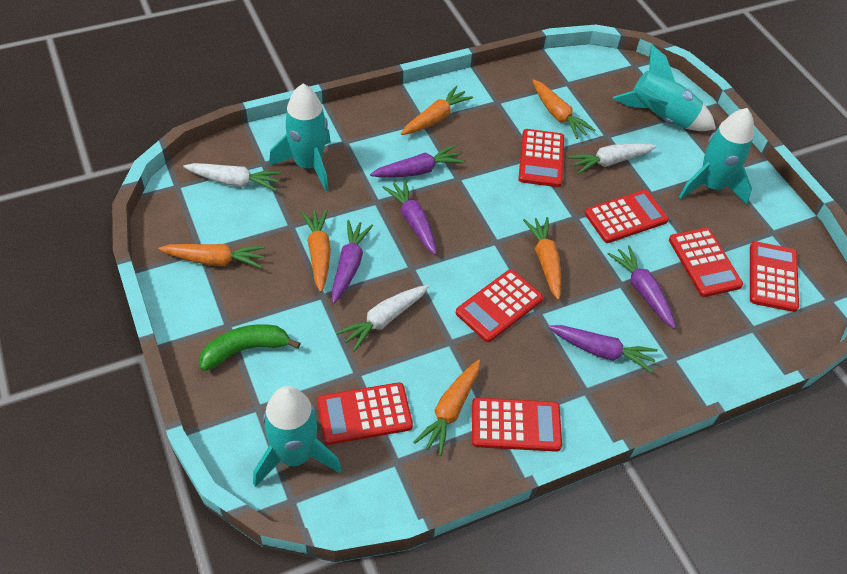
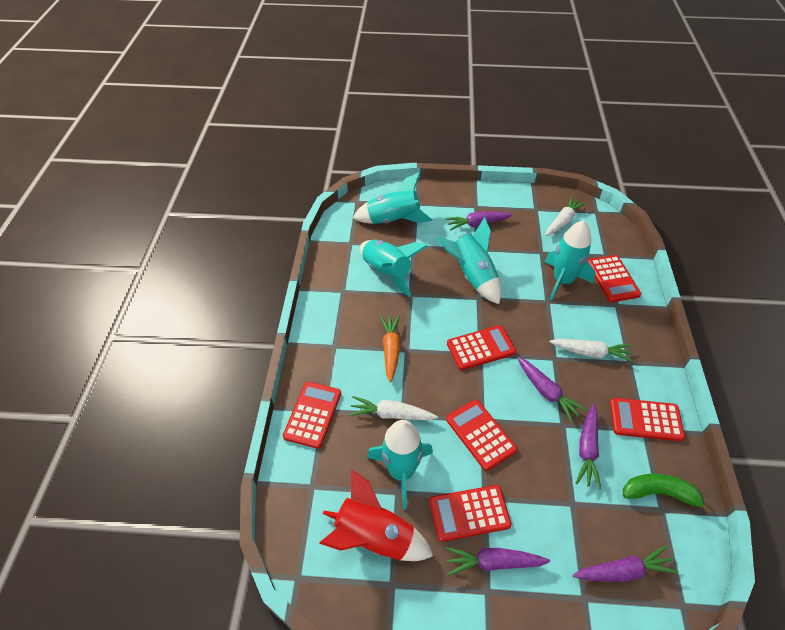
orange carrot: [159,244,266,268] [301,209,331,292] [401,86,473,135] [413,360,480,456] [523,217,561,300] [532,79,595,139] = 6 -> [380,315,400,383] = 1
red calculator: [317,382,413,445] [456,269,543,342] [472,397,562,452] [519,129,564,187] [585,190,669,243] [669,228,743,297] [750,241,799,312] = 7 -> [283,382,341,449] [429,485,512,542] [446,399,517,471] [447,325,516,370] [588,255,641,302] [610,398,685,441] = 6
red rocket: none = 0 -> [319,469,433,561] = 1
turquoise rocket: [253,386,342,487] [269,84,331,191] [613,44,716,131] [679,108,754,205] = 4 -> [353,172,432,224] [360,240,428,297] [367,420,433,510] [438,217,501,304] [544,220,595,301] = 5

